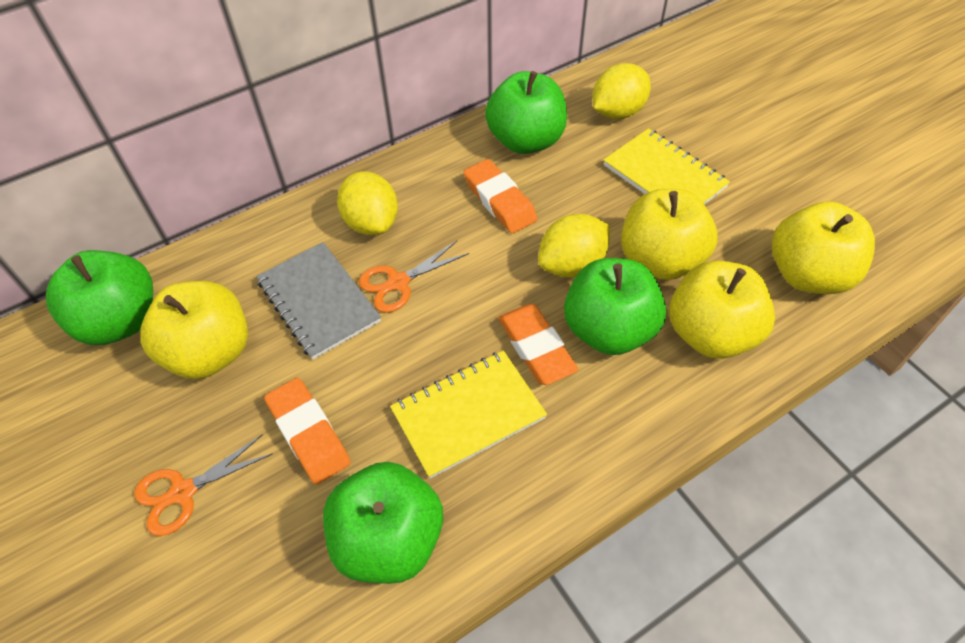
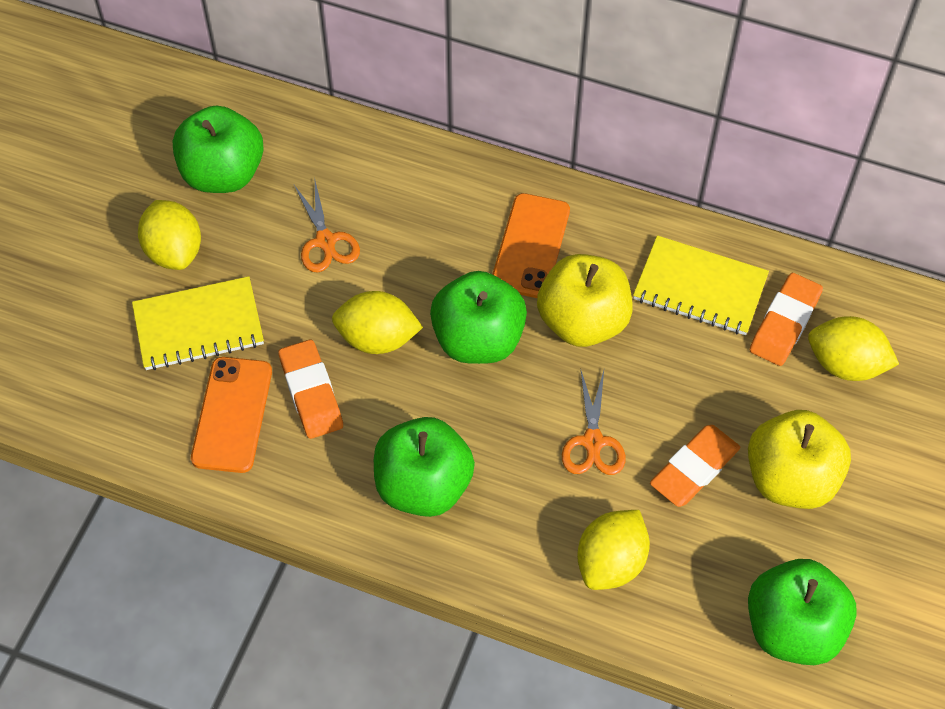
grey notebook: [256,242,381,360] = 1 -> none = 0
orange phone: none = 0 -> [191,357,272,473] [492,193,570,298] = 2
yellow apple: [140,281,248,379] [621,189,718,280] [669,261,775,359] [772,201,875,294] = 4 -> [537,254,633,347] [748,410,851,509] = 2
yellow lemon: [337,171,398,235] [538,214,610,278] [593,63,651,119] = 3 -> [138,200,201,270] [332,291,423,354] [577,510,650,590] [808,316,899,381] = 4

